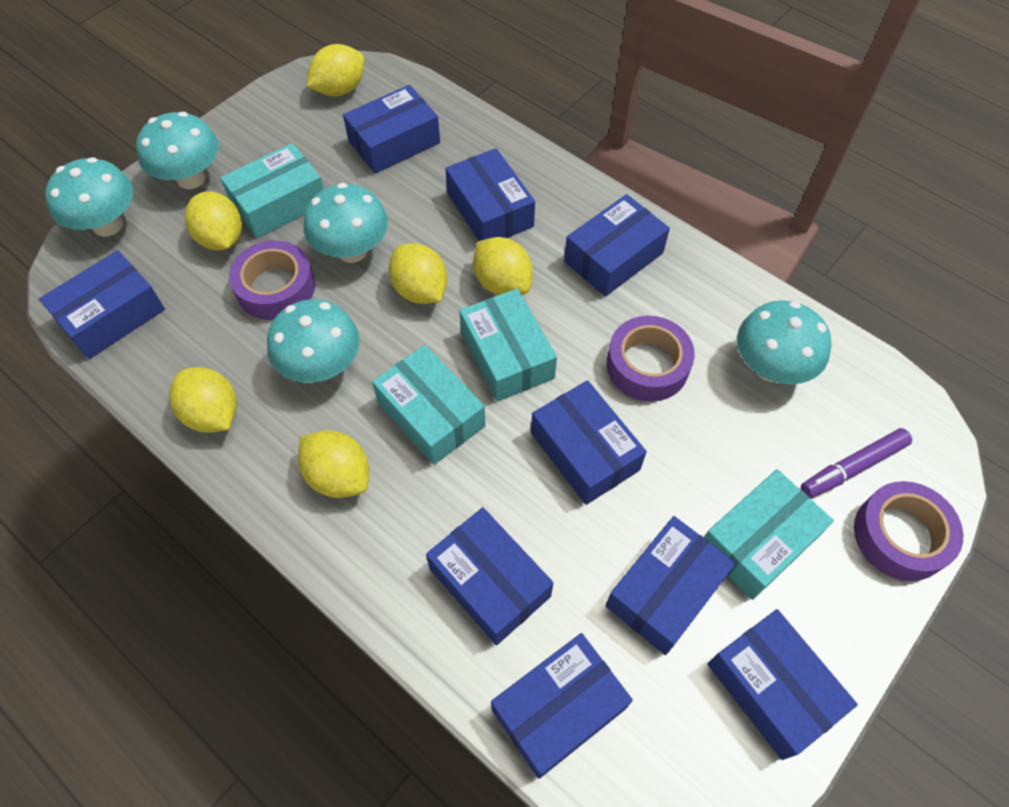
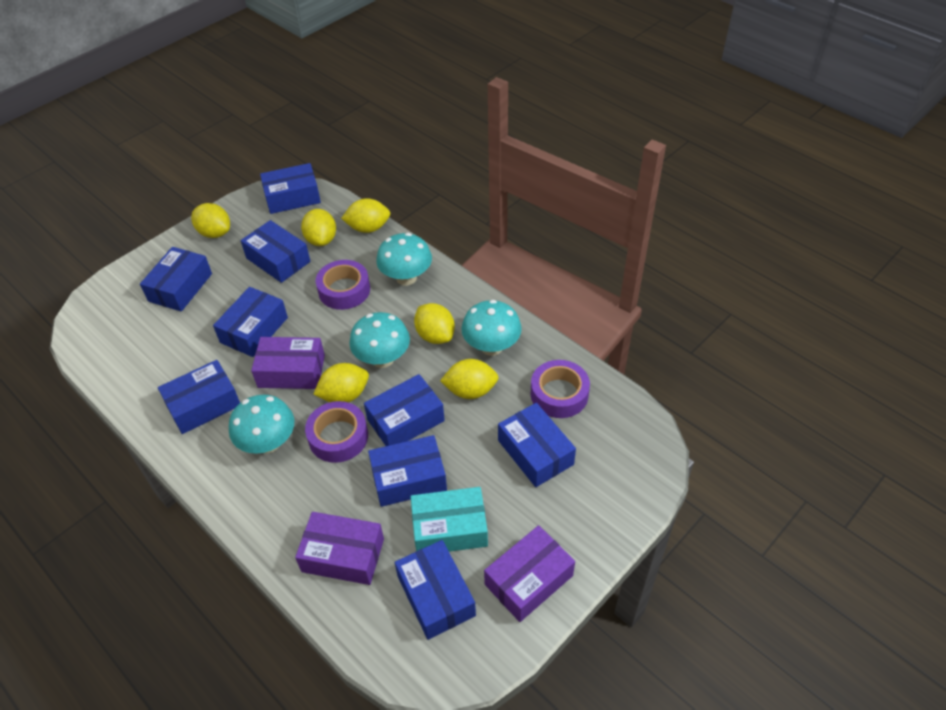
purple box: none = 0 -> [251,337,325,389] [295,512,384,585] [484,525,575,622] = 3
purple marker: [801,428,912,498] = 1 -> none = 0
turquoise box: [220,143,324,238] [372,345,486,465] [459,289,557,401] [704,469,834,600] = 4 -> [410,487,488,552] = 1
turquoise mushroom: [45,157,133,237] [136,112,219,189] [267,299,360,383] [304,183,388,263] [737,300,831,384] = 5 -> [229,395,294,454] [349,312,410,368] [376,233,432,286] [461,300,522,356] = 4

